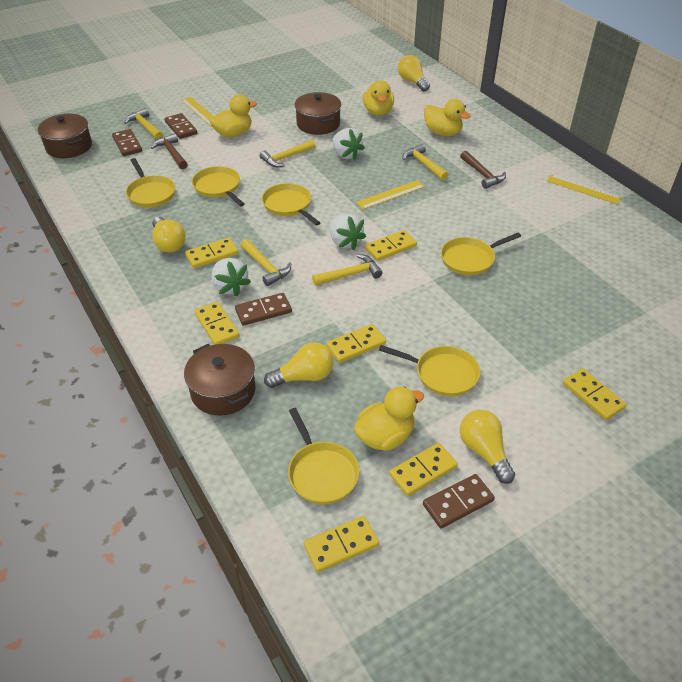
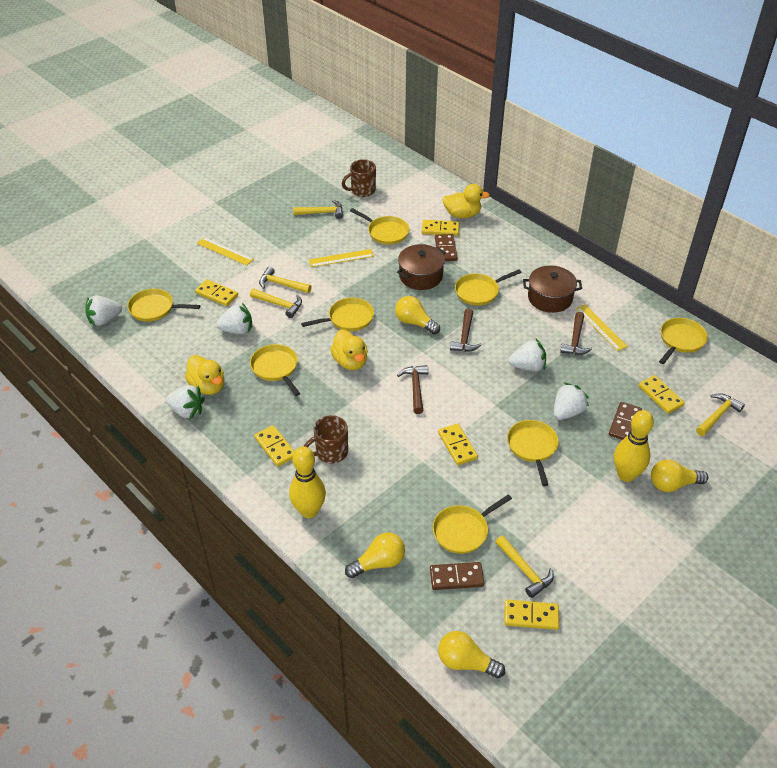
brown domino: [112,129,142,156] [164,113,197,139] [235,293,292,326] [423,474,495,529] = 4 -> [430,562,484,590] [435,234,458,261] [609,402,642,440] = 3
brown hammer: [151,133,188,169] [460,151,506,189] = 2 -> [397,365,428,414] [450,309,481,352] [560,312,592,355] = 3
brown mug: none = 0 -> [304,415,348,463] [342,159,376,197] = 2
brown pot: [38,114,92,158] [184,344,255,416] [295,92,341,135] = 3 -> [397,244,446,290] [523,265,582,313] = 2
white strawberry: [211,258,251,296] [330,214,366,250] [333,128,365,161] = 3 -> [85,295,122,326] [166,385,205,419] [216,303,252,334] [509,339,546,371] [553,383,589,420] = 5
yellow bowling pin: none = 0 -> [289,446,326,518] [614,410,654,482] = 2
yellow domino: [185,237,239,268] [194,302,240,345] [303,516,379,572] [326,324,386,363] [365,230,417,261] [389,443,458,496] [563,368,627,420] = 7 -> [195,279,238,306] [254,425,295,467] [422,220,460,236] [438,423,478,465] [504,599,559,630] [639,375,685,414] = 6
yellow duck: [209,95,257,137] [354,386,424,451] [363,80,394,116] [424,99,471,136] = 4 -> [185,355,224,395] [330,329,368,370] [442,184,490,218] = 3
yellow pan: [126,158,175,208] [192,166,244,206] [262,183,320,226] [288,408,359,504] [379,345,480,396] [441,232,521,275] = 6 -> [127,289,200,322] [250,344,300,396] [301,298,374,331] [350,208,409,245] [433,494,512,554] [455,269,522,306] [507,420,559,486] [659,318,708,364] = 8

